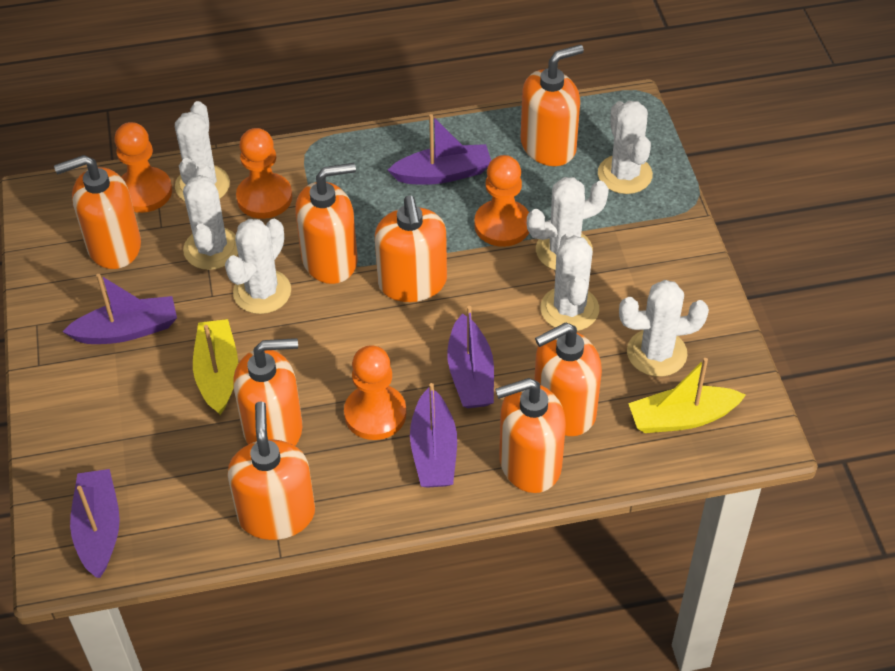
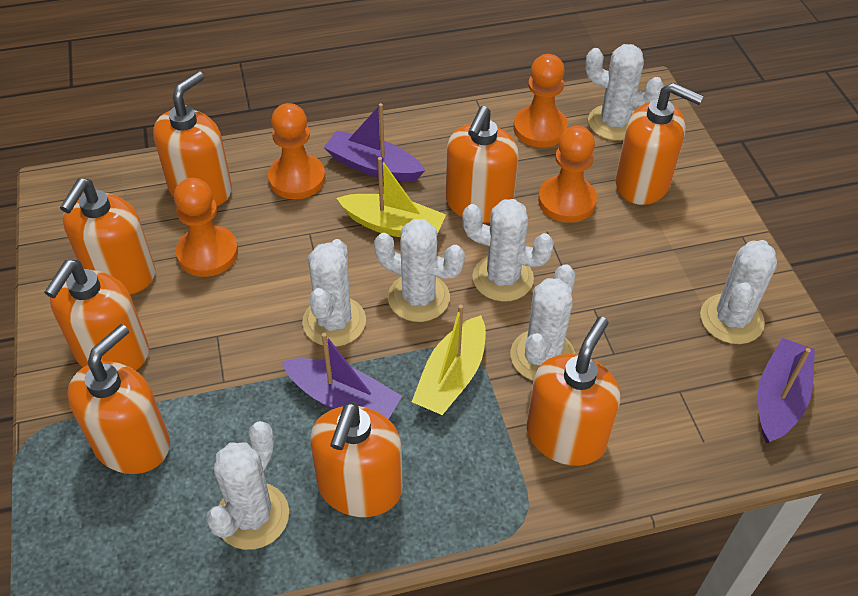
purple boat: [62,274,177,344] [70,469,120,578] [388,114,491,185] [410,383,457,488] [447,306,494,408] = 5 -> [282,333,402,419] [323,103,425,182] [758,338,815,443] = 3

